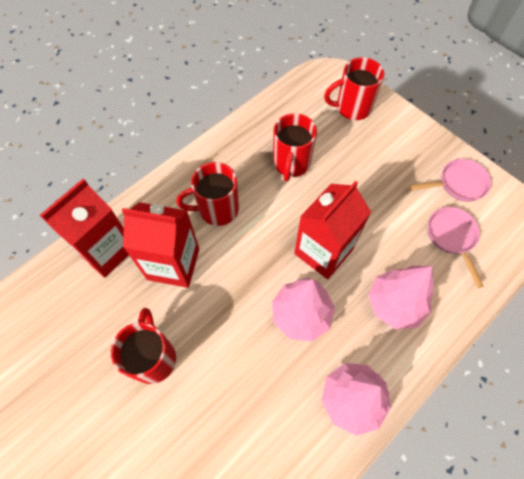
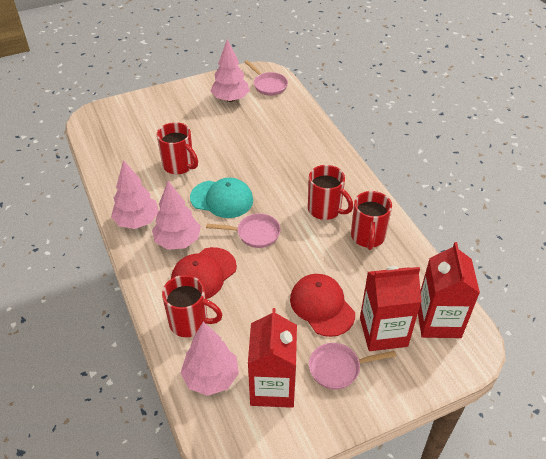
pink pan: [410,159,491,202] [428,207,484,288] = 2 -> [206,213,281,248] [245,60,288,96] [309,343,396,390] = 3
pink tree: [272,278,335,341] [321,363,391,436] [368,266,434,329] = 3 -> [111,160,159,229] [152,181,201,250] [181,321,239,396] [211,39,250,102] = 4
red cap: none = 0 -> [171,247,237,299] [290,274,355,337] = 2
turquoise cap: none = 0 -> [190,177,253,218] = 1

